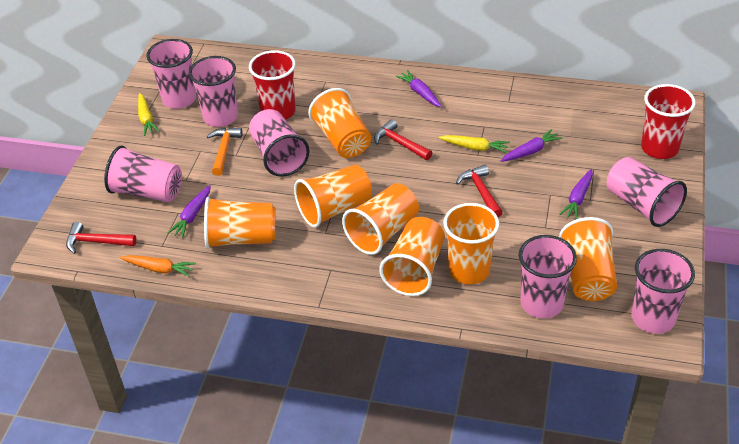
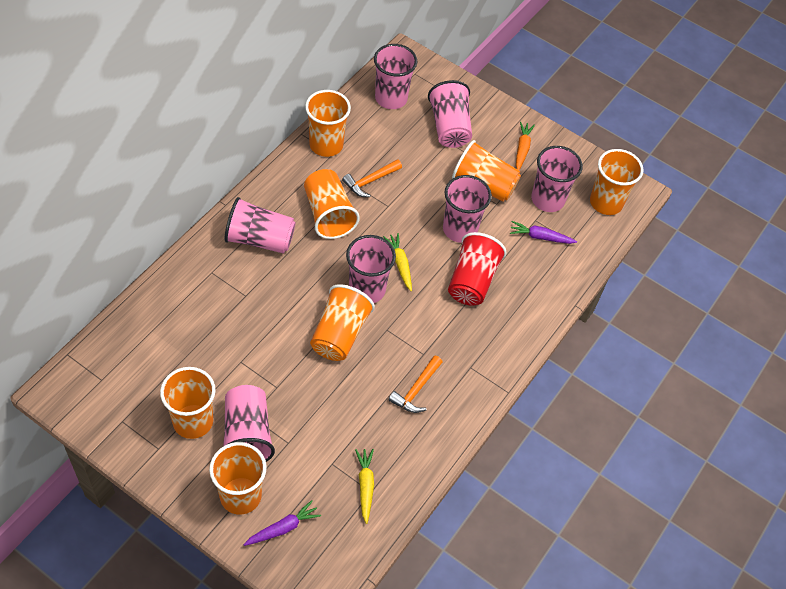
orange hammer: [207,128,243,176] = 1 -> [342,159,402,197] [388,355,443,413] = 2
purple carrot: [168,185,211,238] [396,70,442,107] [500,129,562,162] [560,169,593,219] = 4 -> [243,500,321,546] [510,221,577,244] = 2
red cup: [249,50,296,120] [641,84,696,159] = 2 -> [448,232,507,306] = 1
red hammer: [66,222,136,254] [374,119,432,160] [456,165,503,217] = 3 -> none = 0

